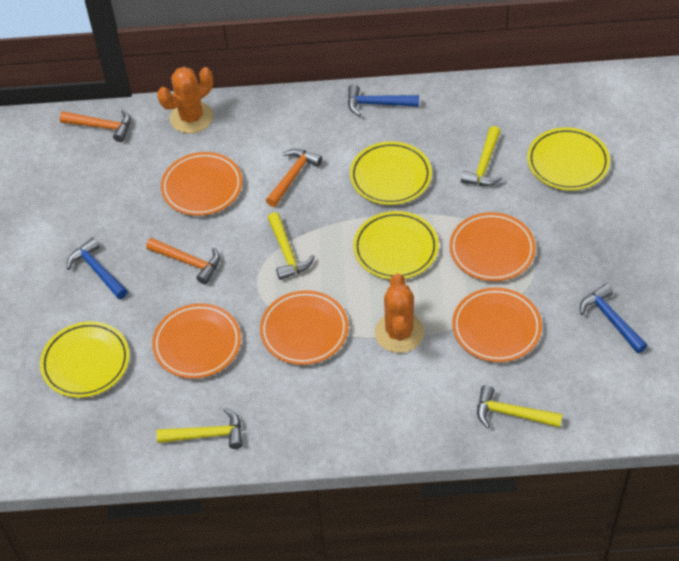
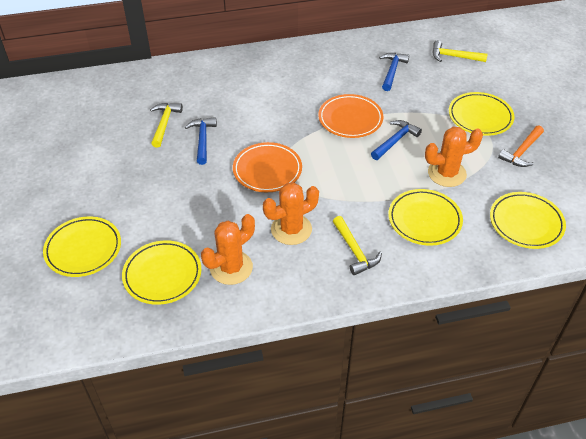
orange cactus: [157,67,213,134] [375,273,424,353] = 2 -> [201,214,255,285] [263,182,319,245] [425,127,483,187] = 3
orange hammer: [60,110,131,142] [146,238,220,284] [266,149,322,207] = 3 -> [498,125,544,167] = 1
orange plate: [152,303,241,379] [161,152,243,216] [260,290,348,365] [449,212,536,281] [452,287,542,362] = 5 -> [233,142,302,192] [318,94,384,138] = 2
yellow hammer: [156,408,243,449] [268,212,315,280] [461,126,503,186] [477,385,563,428] = 4 -> [150,103,183,148] [333,216,382,275] [432,40,488,62] = 3
yellow plate: [40,321,130,398] [350,141,432,205] [353,211,439,279] [527,127,610,191] = 4 -> [43,216,121,277] [122,240,201,305] [388,189,463,246] [449,92,514,136] [490,192,566,249] = 5

